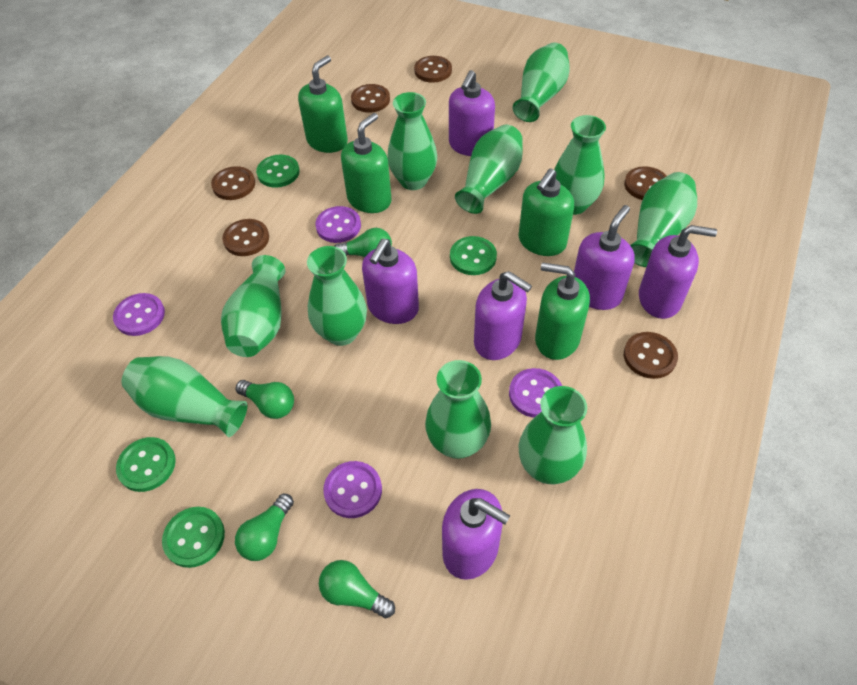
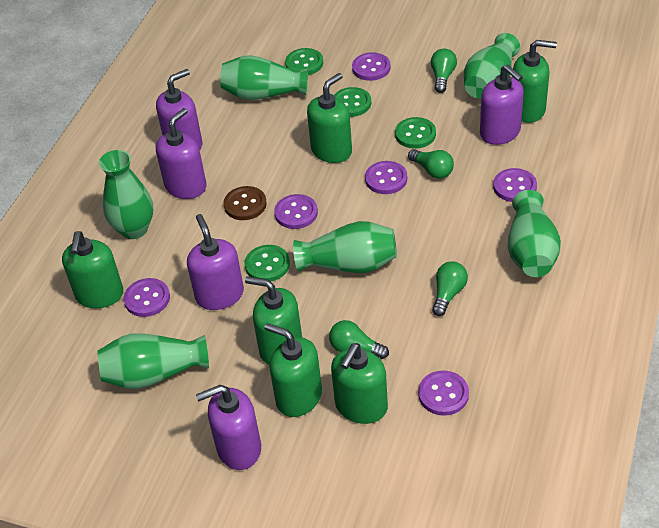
brown button: [211,166,255,200] [222,219,269,256] [351,84,390,113] [414,56,452,83] [624,166,666,200] [624,332,678,379] = 6 -> [223,186,267,220] = 1
green soap dispenser: [298,55,348,153] [341,113,392,213] [518,168,574,256] [535,262,590,360] = 4 -> [62,231,123,308] [245,276,302,365] [264,323,322,417] [307,73,352,163] [331,343,388,424] [513,40,557,123] = 6
green vase: [121,356,247,437] [221,255,285,357] [307,246,367,346] [387,92,437,190] [425,360,491,459] [455,125,523,214] [513,43,570,122] [519,386,587,484] [554,115,606,215] [630,172,697,267] = 10 -> [97,333,209,389] [99,150,153,239] [220,55,308,100] [293,221,397,273] [464,33,520,98] [508,190,561,277] = 6
purple button: [113,293,165,336] [315,206,361,243] [323,461,382,518] [509,368,562,418] = 4 -> [124,278,170,317] [274,194,318,229] [352,52,391,81] [365,161,407,194] [418,370,469,416] [493,168,537,202] = 6
purple soap dispenser: [362,239,419,324] [442,489,510,580] [449,70,495,156] [474,271,532,360] [574,205,635,310] [639,225,717,319] = 6 -> [156,69,202,150] [156,108,207,199] [187,214,244,310] [196,385,261,470] [480,64,524,145] = 5

